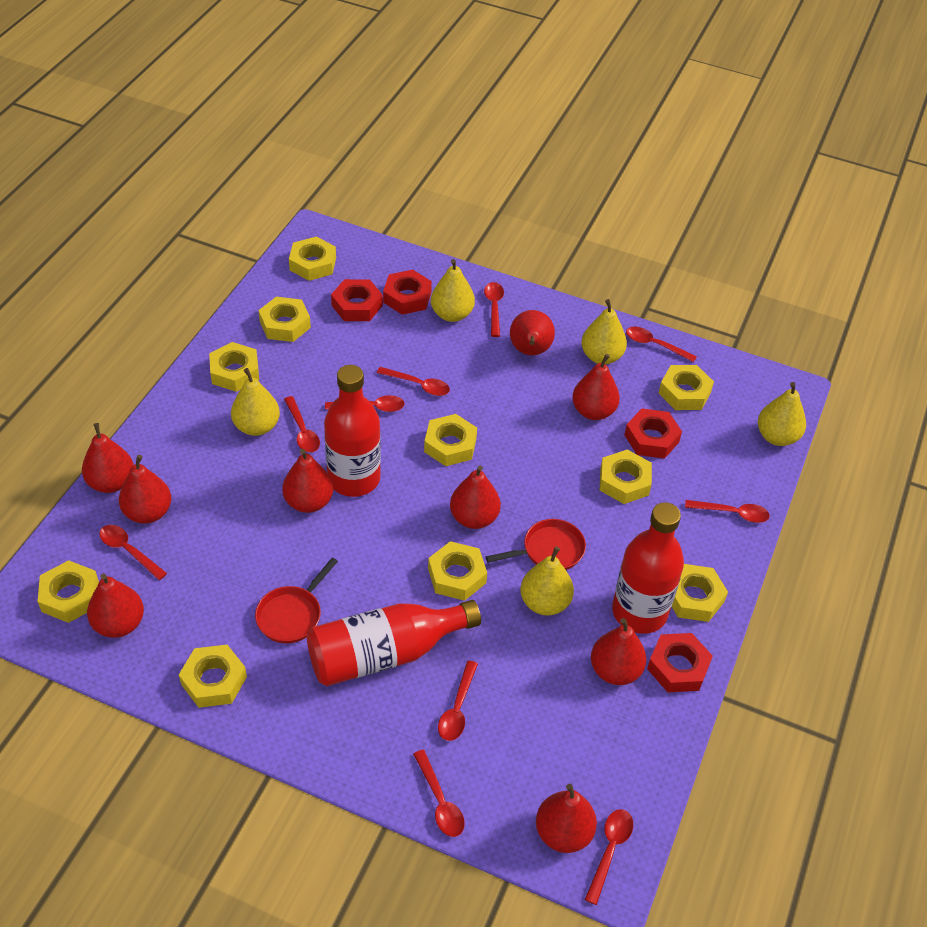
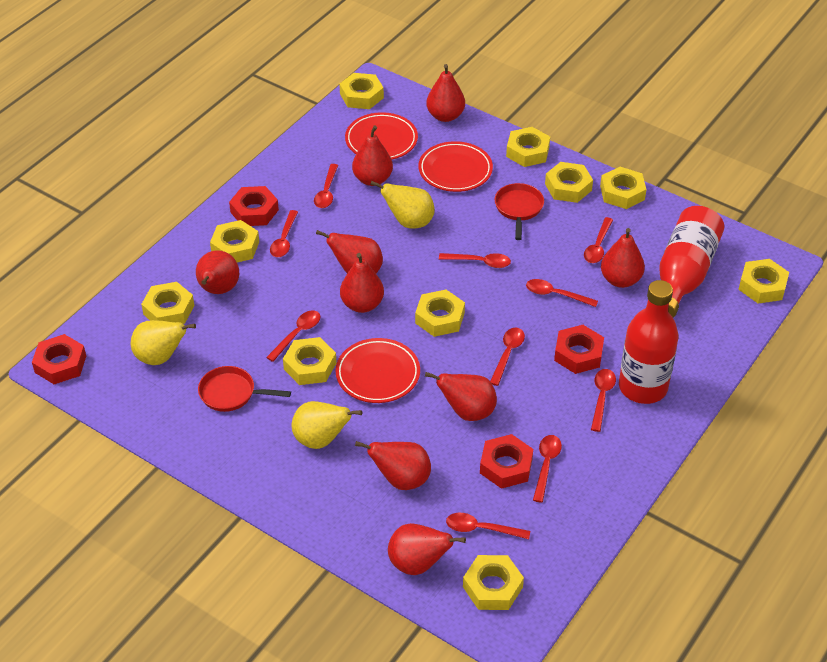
red bottle: [307,600,481,686] [324,365,381,497] [612,502,684,634] = 3 -> [619,280,679,404] [660,206,724,318] = 2
red plate: none = 0 -> [336,338,420,403] [345,112,418,160] [419,141,493,192] = 3
yellow pear: [231,368,280,436] [431,259,475,322] [520,547,574,616] [581,299,627,364] [758,382,806,446] = 5 -> [131,320,196,365] [292,401,362,449] [370,181,435,229] = 3

